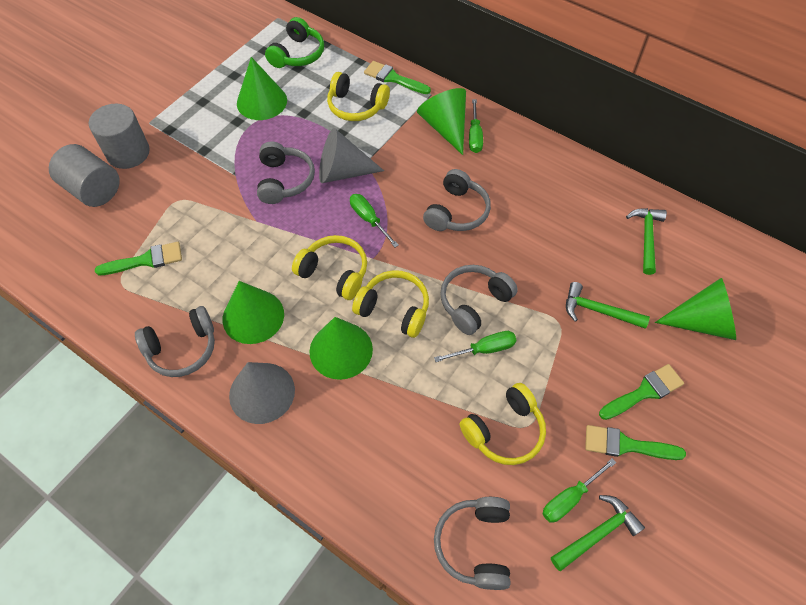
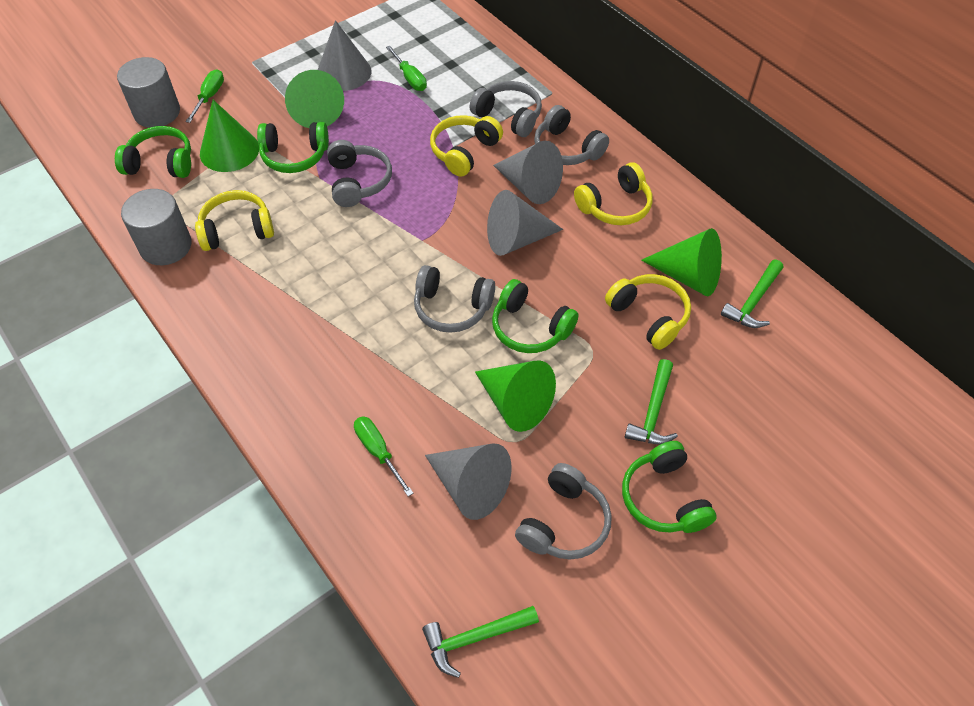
green brush: [95,242,182,275] [364,61,431,94] [585,425,686,460] [599,364,684,420] = 4 -> none = 0
green cone: [223,281,284,344] [237,57,287,120] [310,317,373,380] [417,88,466,155] [655,278,736,340] = 5 -> [200,100,259,172] [285,70,344,128] [475,360,556,432] [641,228,722,296] = 4
green headphones: [265,17,324,68] = 1 -> [115,126,191,178] [257,122,329,173] [492,279,579,353] [622,441,717,533] = 4
green screwdriver: [350,194,399,247] [434,331,517,362] [469,99,483,153] [542,458,616,522] = 4 -> [186,69,224,123] [354,416,413,497] [386,46,427,91] = 3
grey cone: [229,362,295,424] [319,128,384,183] = 2 -> [318,20,371,91] [425,444,512,520] [487,190,563,256] [493,141,563,204] = 4

